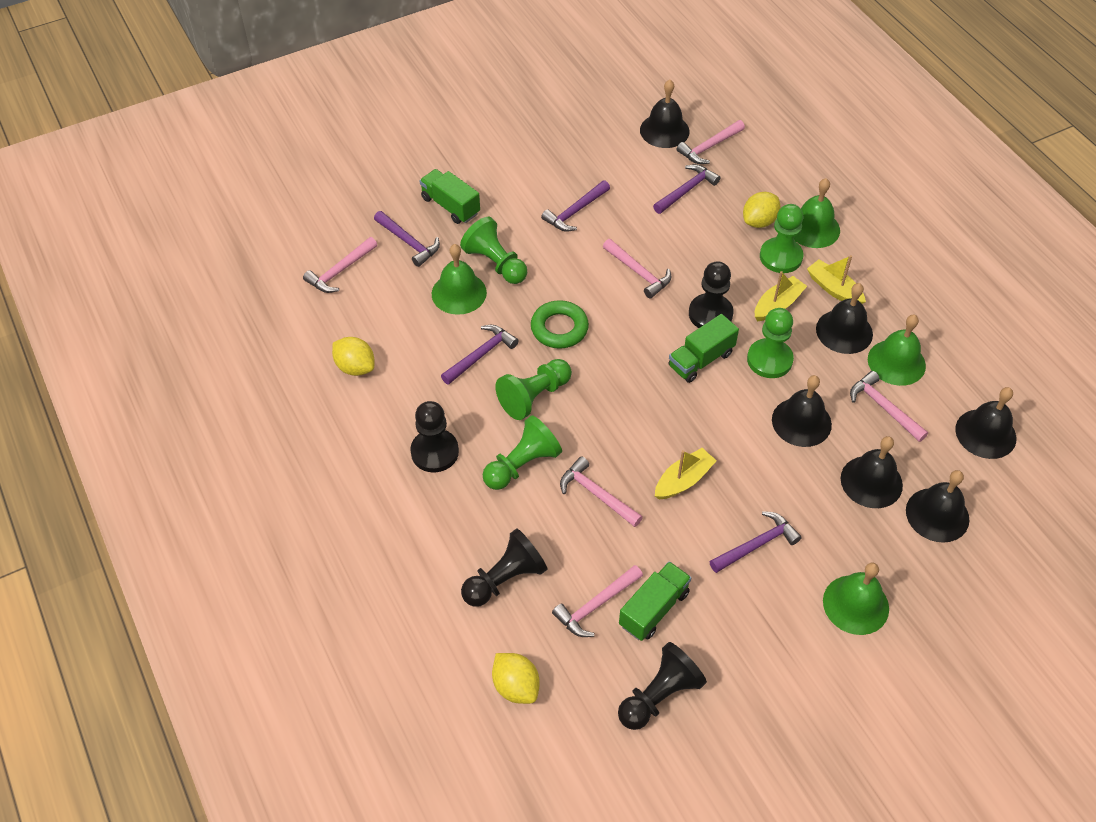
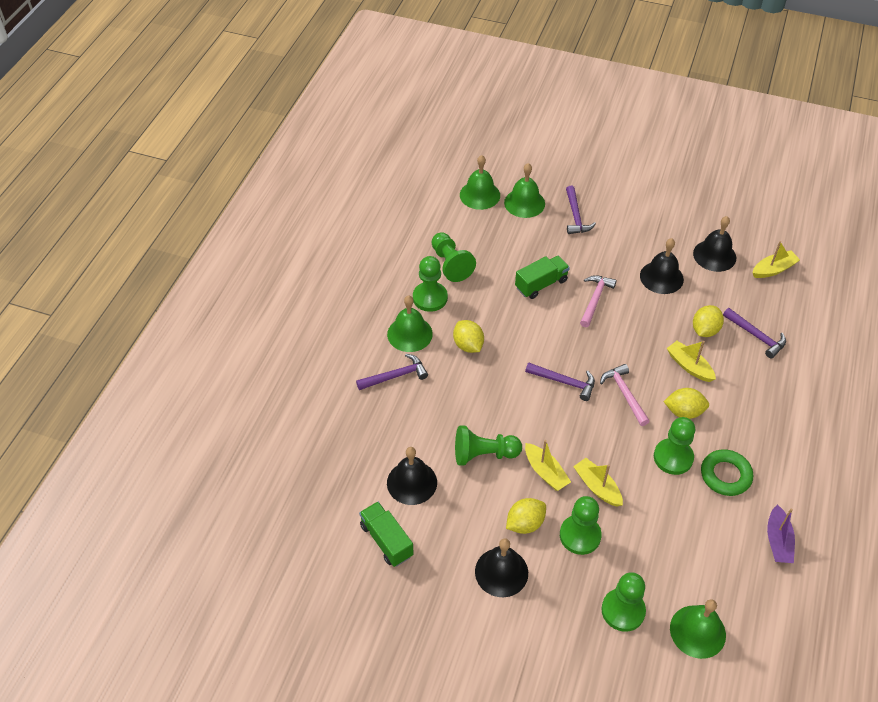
black bell: [640,80,690,148] [772,375,832,447] [816,283,873,354] [841,436,903,508] [906,470,969,543] [955,387,1016,459] = 6 -> [387,447,437,505] [475,538,528,597] [640,238,684,294] [693,216,736,272] = 4
black pawn: [410,401,459,472] [461,528,548,607] [618,642,707,730] [689,261,734,328] = 4 -> none = 0
green pawn: [460,217,527,284] [483,415,562,490] [495,359,572,420] [747,308,794,378] [760,204,803,273] = 5 -> [413,256,448,312] [432,232,476,282] [455,425,522,466] [560,496,602,555] [602,572,646,632] [654,417,695,475] = 6
green truck: [420,169,480,224] [619,561,691,641] [669,314,739,383] = 3 -> [359,502,414,567] [515,256,570,299] = 2
pink hammer: [303,237,377,293] [552,565,643,637] [560,456,643,527] [603,239,672,298] [677,120,745,164] [850,371,928,442] = 6 -> [580,275,617,327] [600,364,650,426] = 2
purple boat: none = 0 -> [767,504,795,563] = 1
purple hammer: [374,211,440,267] [441,325,519,385] [541,180,610,231] [653,164,720,214] [709,511,802,573] = 5 -> [356,354,428,390] [525,363,595,401] [566,186,596,234] [723,308,786,359] = 4
yellow boat: [655,448,717,499] [755,271,807,321] [807,255,866,304] = 3 -> [525,440,571,491] [573,458,623,507] [667,341,716,382] [752,241,800,278] = 4
yellow lemon: [332,337,375,376] [492,653,540,704] [743,192,780,228] = 3 -> [453,320,484,353] [506,498,546,534] [664,388,709,419] [693,305,724,337] = 4

